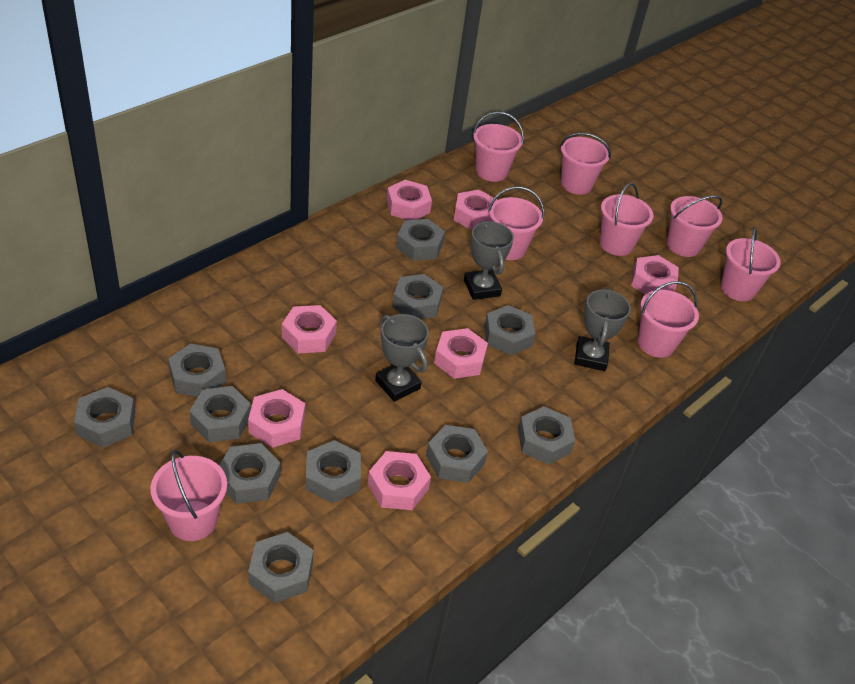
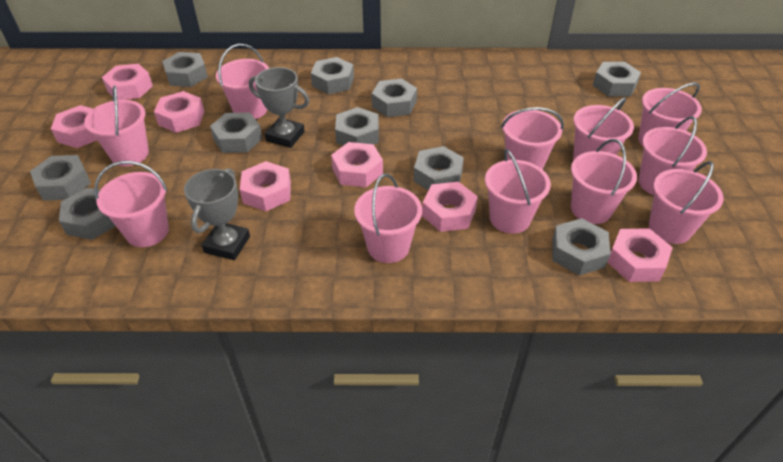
grey nut: [74,387,135,448] [168,343,226,397] [190,386,251,442] [219,443,281,504] [248,532,313,603] [305,440,361,503] [392,274,443,319] [396,219,445,261] [426,425,488,483] [484,305,535,355] [518,406,575,465] = 11 -> [30,155,91,200] [59,188,115,240] [162,52,208,87] [210,112,262,153] [311,57,354,94] [335,107,379,146] [372,78,417,117] [414,146,464,191] [552,218,611,276] [593,62,641,97] = 10
grey trophy: [375,314,429,402] [464,221,514,300] [574,288,631,371] = 3 -> [184,168,250,260] [249,67,309,148] = 2
pink bucket: [150,450,227,541] [473,112,524,182] [488,186,544,260] [560,133,611,195] [600,183,653,256] [638,281,699,358] [667,195,723,257] [721,227,781,301] = 8 -> [84,86,149,166] [94,161,169,247] [216,44,269,119] [354,174,422,263] [485,149,551,234] [501,107,564,170] [571,139,637,224] [573,97,634,160] [638,82,702,146] [639,116,707,195] [649,161,724,244] = 11

